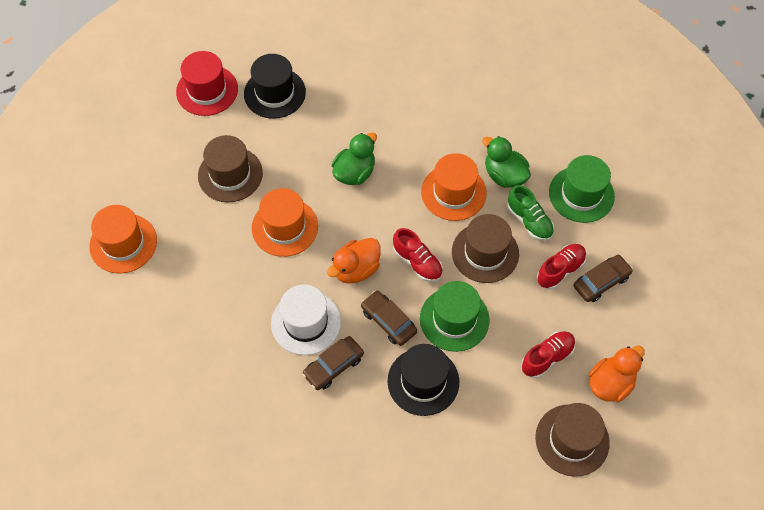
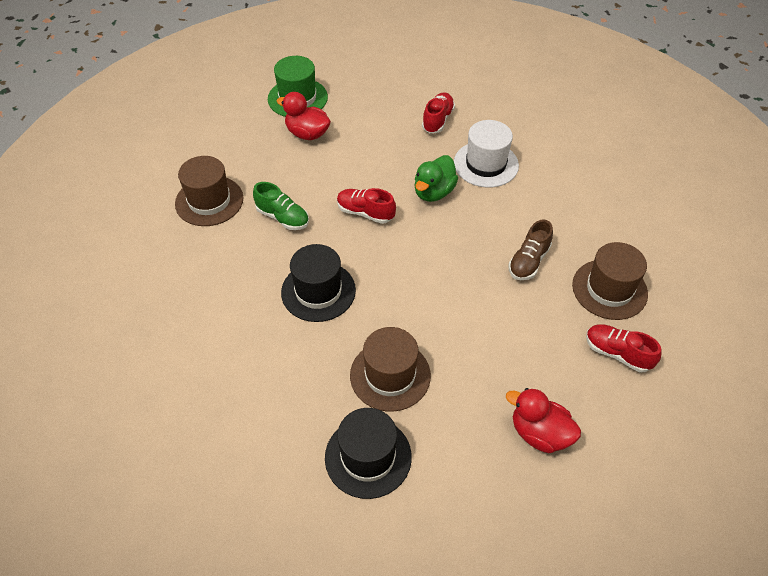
brown car: [302,336,364,390] [361,291,417,346] [574,255,633,302] = 3 -> none = 0
brown shoe: none = 0 -> [508,219,553,280] = 1
green duck: [332,133,377,185] [482,136,531,188] = 2 -> [415,155,458,202] = 1
green hat: [420,281,490,352] [549,155,615,223] = 2 -> [268,56,328,117] = 1
orange duck: [327,238,381,284] [589,346,645,402] = 2 -> none = 0
orange hat: [89,205,157,273] [252,188,318,257] [421,153,487,221] = 3 -> none = 0
red duck: none = 0 -> [277,92,331,140] [506,388,581,453] = 2
red hat: [176,51,238,116] = 1 -> none = 0

